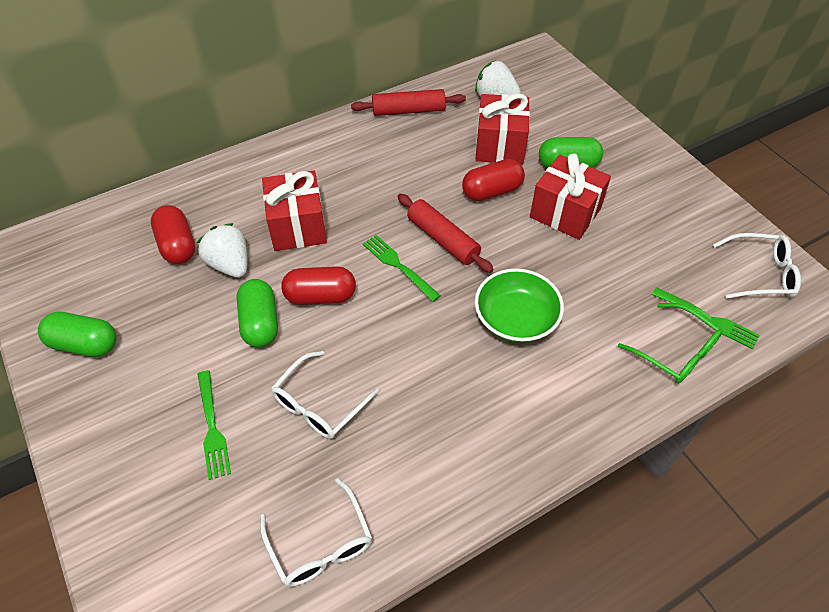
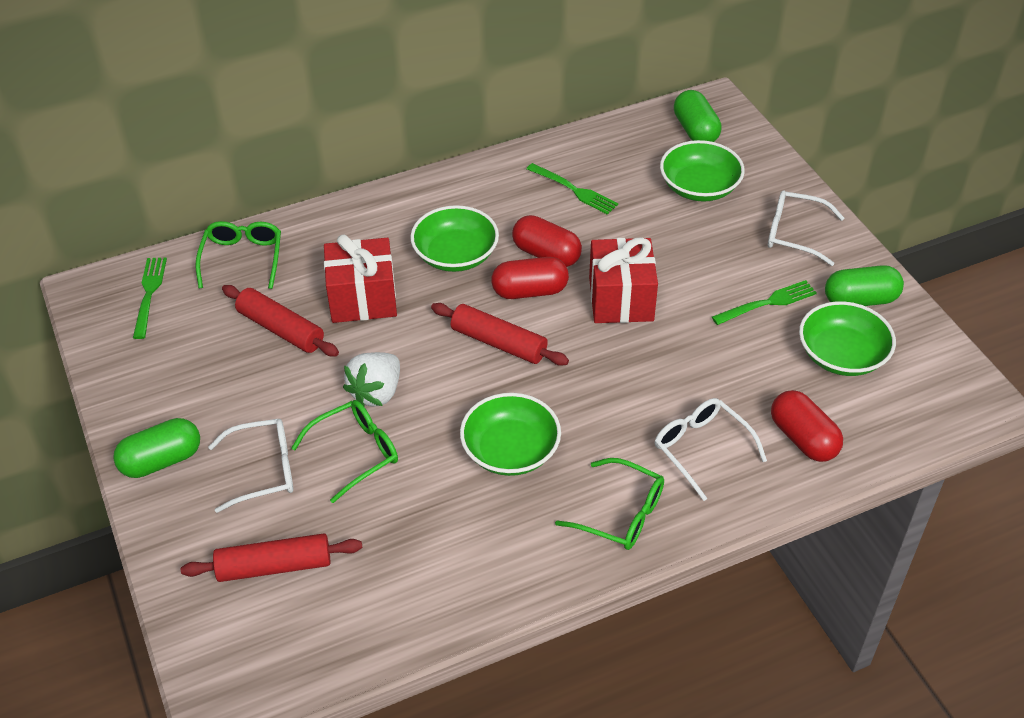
green bowl: [475,268,564,343] = 1 -> [410,205,499,272] [460,393,561,476] [660,140,745,201] [799,301,896,376] = 4
green glasses: [618,303,723,384] = 1 -> [196,221,281,289] [291,400,398,503] [555,458,664,550] = 3
red gift: [262,171,327,251] [475,93,530,165] [530,153,611,240] = 3 -> [324,234,397,323] [589,237,658,323] = 2
red rolling pin: [351,89,466,116] [397,194,494,273] = 2 -> [181,533,362,582] [222,285,339,356] [431,303,569,366] = 3
white strawberry: [197,223,247,278] [475,60,521,97] = 2 -> [343,352,400,407] = 1

